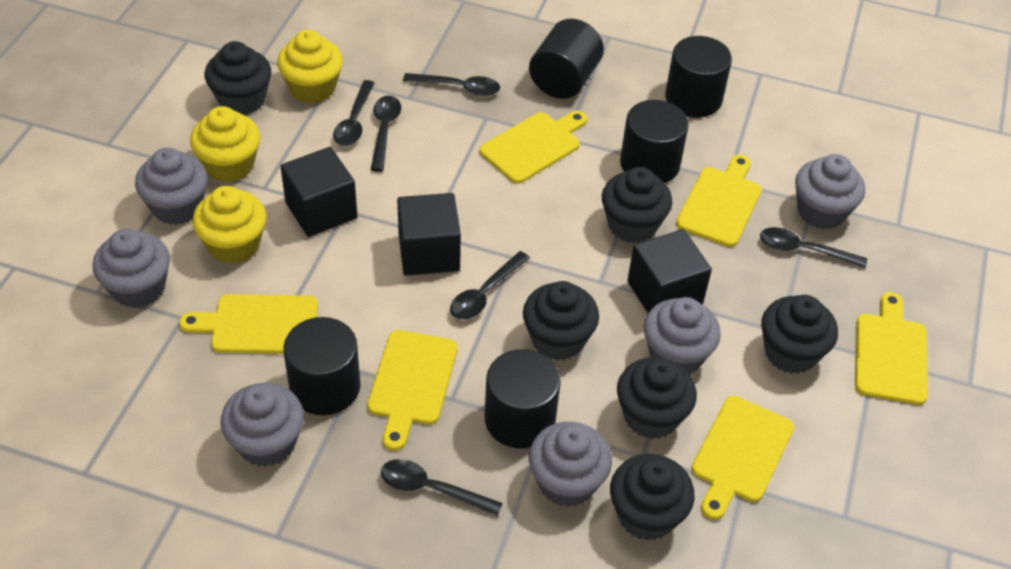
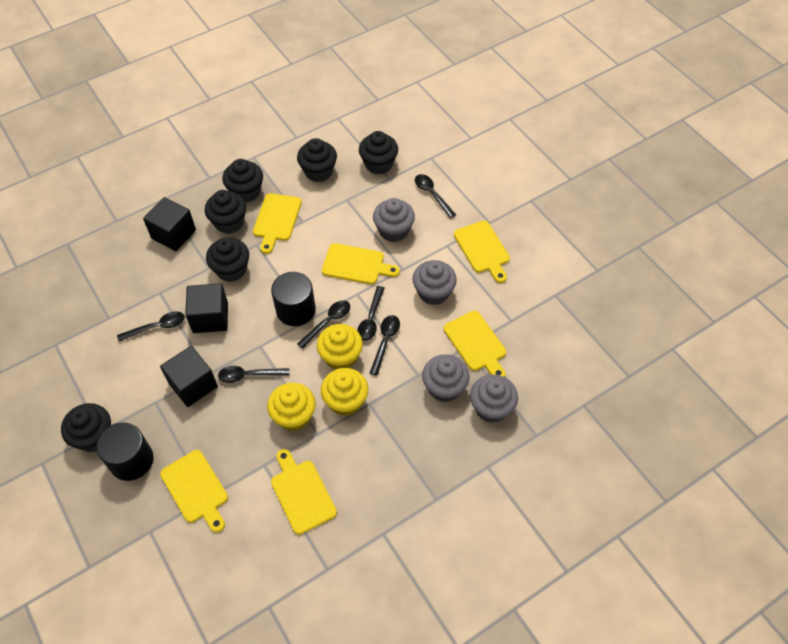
black cylinder: [283,317,361,415] [484,349,561,449] [529,19,604,99] [620,100,689,183] [665,36,732,118] = 5 -> [96,422,153,481] [271,272,316,326] = 2
grey cupcake: [93,229,170,308] [135,148,208,225] [221,383,304,467] [529,422,612,507] [644,297,721,375] [795,154,865,229] = 6 -> [373,198,415,242] [412,260,457,305] [422,354,470,402] [470,374,518,423] = 4

